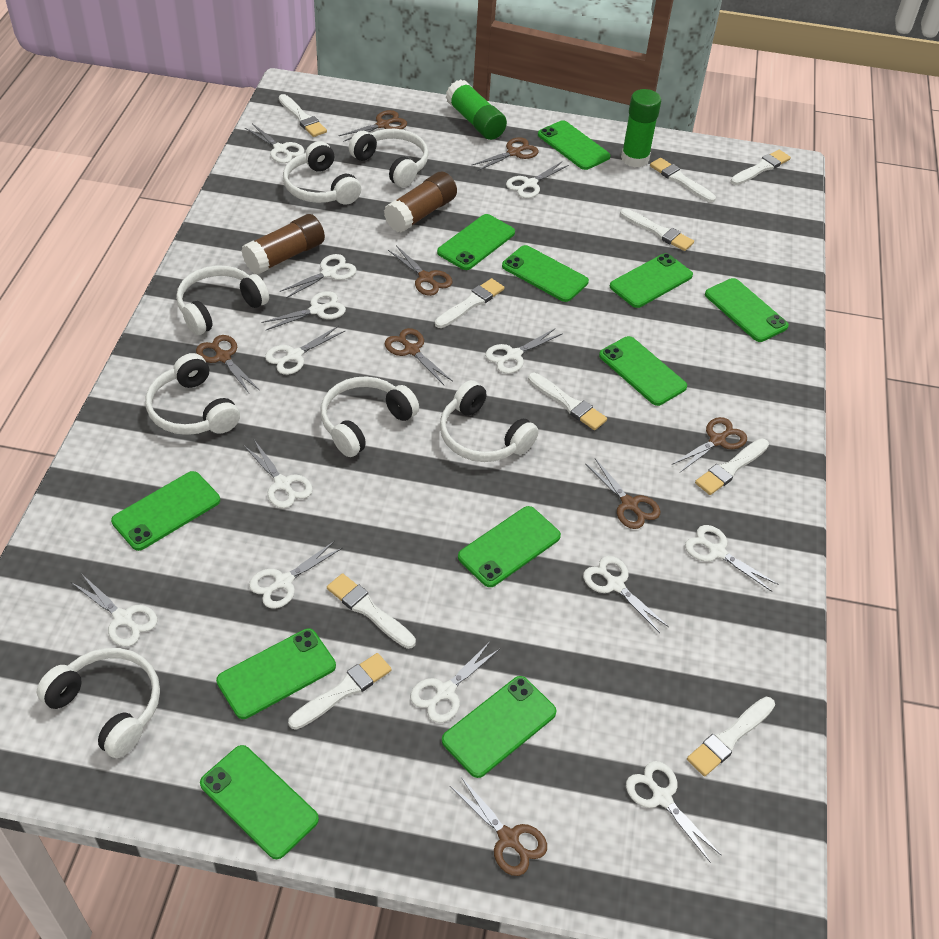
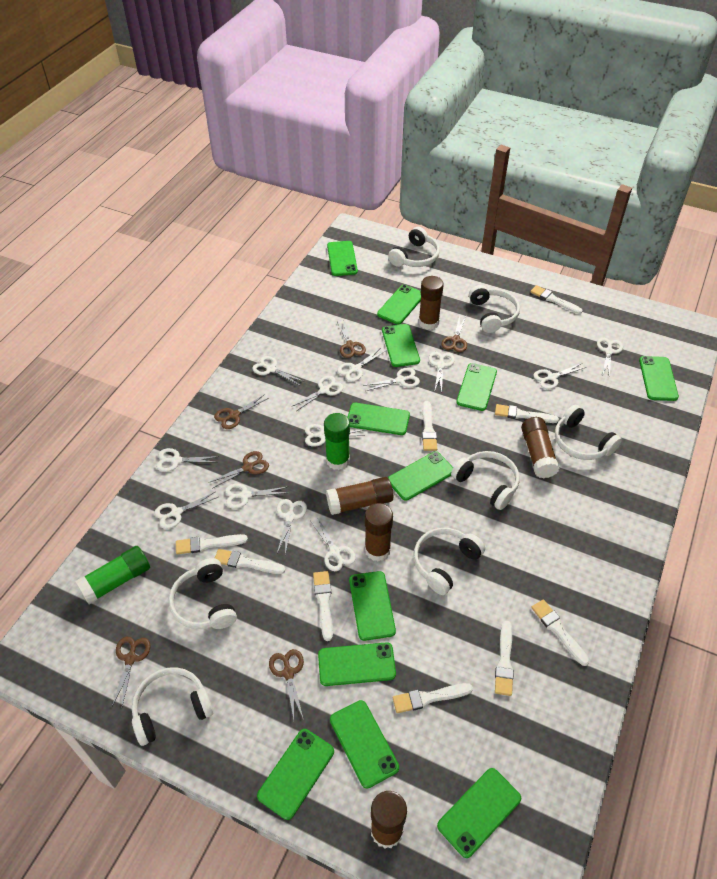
brown glue stick: [241,214,325,275] [384,172,457,233] = 2 -> [326,477,393,515] [365,503,393,561] [371,791,407,849] [419,276,444,330] [521,417,559,478] = 5
brown scissors: [196,335,259,393] [338,110,407,142] [385,328,453,385] [388,245,453,296] [450,777,547,876] [472,137,539,171] [585,458,661,529] [671,417,747,472] = 8 -> [112,637,151,707] [208,451,269,489] [214,394,269,429] [269,649,304,720] [337,319,366,358] [441,315,467,352] = 6
green phone: [111,471,220,551] [200,745,319,859] [216,629,336,719] [437,214,515,270] [442,676,557,778] [458,506,561,587] [502,245,589,302] [538,120,611,170] [599,336,687,406] [610,253,693,308] [705,278,789,342] = 11 -> [257,729,334,820] [318,642,396,686] [327,241,358,276] [330,700,399,789] [347,403,410,435] [349,571,396,641] [377,285,421,325] [382,324,420,367] [388,451,453,501] [437,768,521,858] [456,363,497,411] [639,356,679,401] = 12
white brush: [279,94,327,137] [288,653,392,730] [327,573,416,649] [435,278,504,328] [528,373,607,430] [620,208,694,251] [650,158,716,202] [687,697,775,776] [695,438,769,495] [731,150,791,185] = 10 -> [176,534,248,554] [215,549,285,574] [313,571,333,641] [393,683,473,713] [422,401,437,451] [495,404,559,423] [495,621,514,696] [530,285,583,314] [531,599,590,666] = 9

